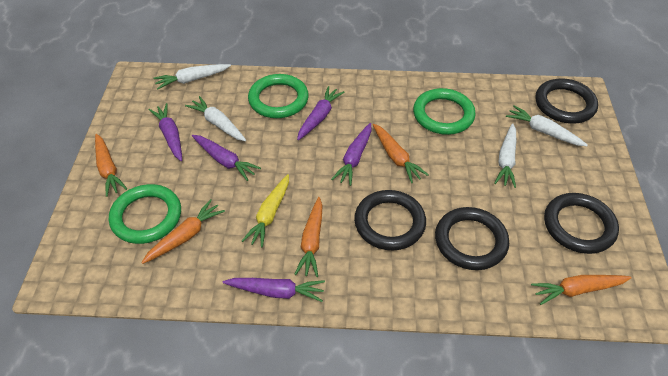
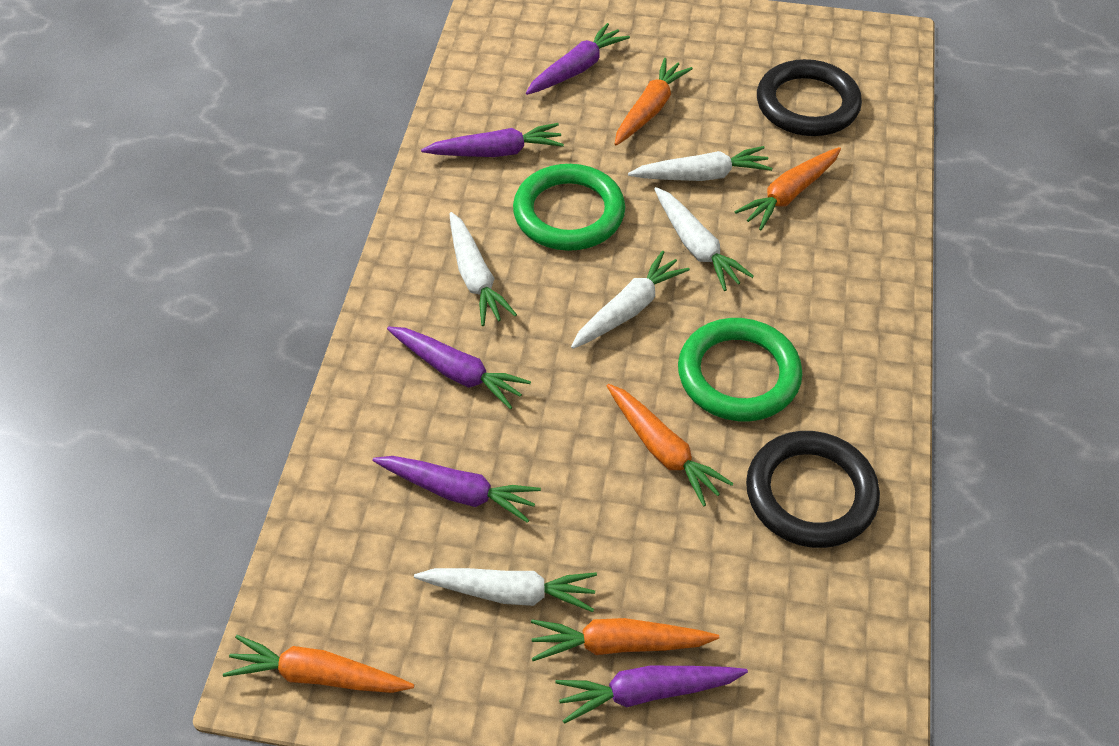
black ring: [354,190,426,250] [435,207,509,270] [535,78,598,124] [544,193,619,254] = 4 -> [746,431,880,548] [757,59,862,136] = 2
green ring: [109,184,181,244] [248,74,309,118] [413,88,476,135] = 3 -> [513,164,625,251] [678,318,803,421] = 2
white carrot: [154,64,231,90] [185,96,246,141] [494,123,516,188] [506,105,588,146] = 4 -> [414,568,597,612] [449,212,517,326] [571,250,690,349] [628,146,772,181] [654,187,754,291] = 5
yellow carrot: [242,174,289,248] = 1 -> none = 0

